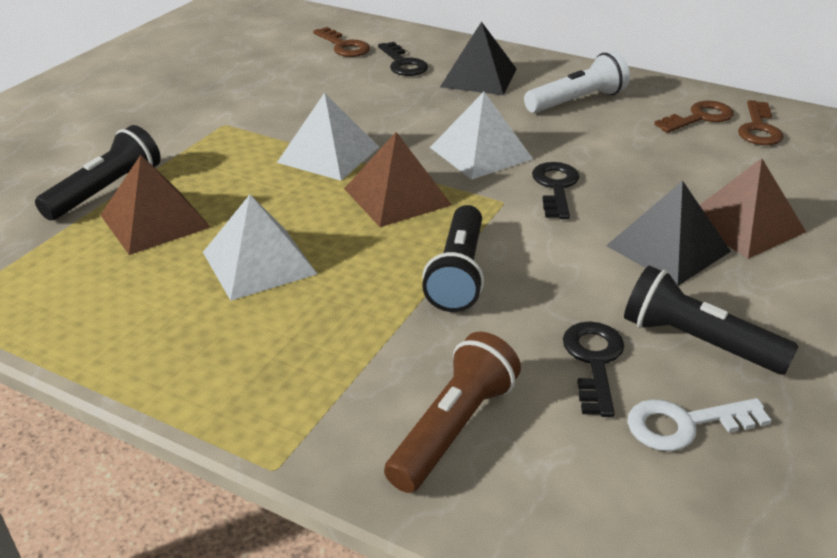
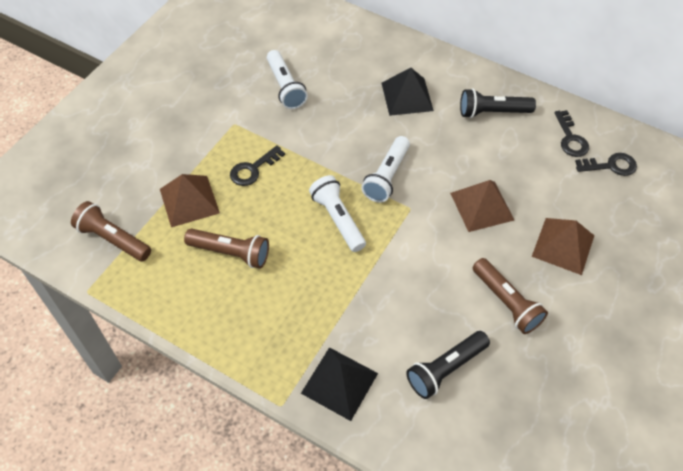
black flashlight: [35,125,161,220] [422,205,484,312] [624,266,799,375] = 3 -> [406,331,490,399] [460,88,536,118] = 2
brown flashlight: [384,332,521,493] = 1 -> [71,201,151,261] [184,229,269,269] [473,258,548,334] = 3
brown key: [313,27,370,57] [654,100,734,133] [738,100,784,145] = 3 -> none = 0
white flashlight: [524,51,630,113] = 1 -> [267,50,308,109] [309,175,366,252] [361,136,410,203] = 3
white key: [627,398,772,451] = 1 -> none = 0
white pyramid: [203,195,317,301] [277,93,379,181] [430,92,533,180] = 3 -> none = 0

